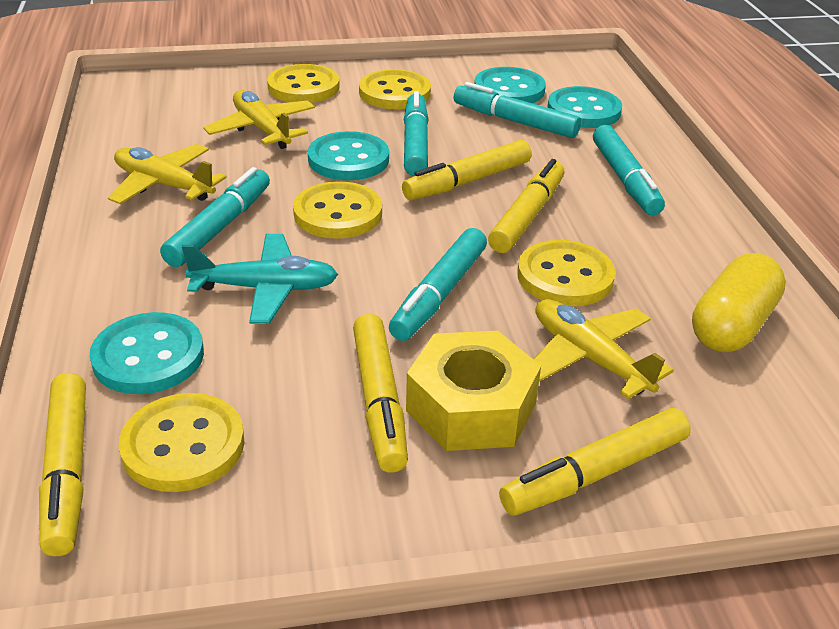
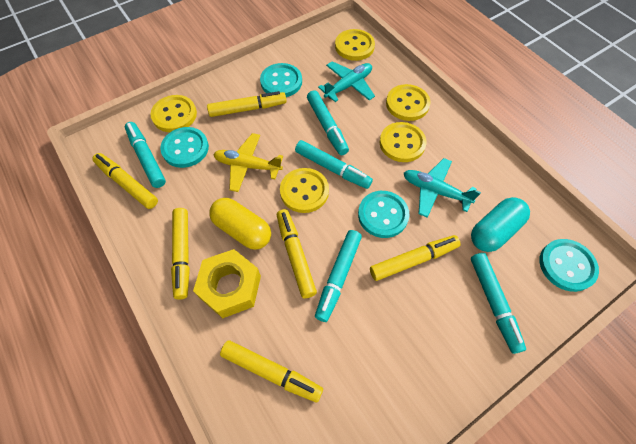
turquoise capsule: none = 0 -> [471,197,530,252] = 1
turquoise plane: [182,234,338,324] = 1 -> [318,61,375,102] [404,158,481,218] = 2
yellow marker: [39,373,86,556] [353,314,408,473] [402,140,532,200] [488,159,565,253] [499,408,691,516] = 5 -> [92,153,158,209] [171,208,190,300] [207,91,287,117] [220,341,323,403] [277,209,317,298] [370,235,461,281] = 6
yellow plane: [108,144,227,204] [203,90,315,149] [533,299,674,399] = 3 -> [213,133,283,192] = 1

